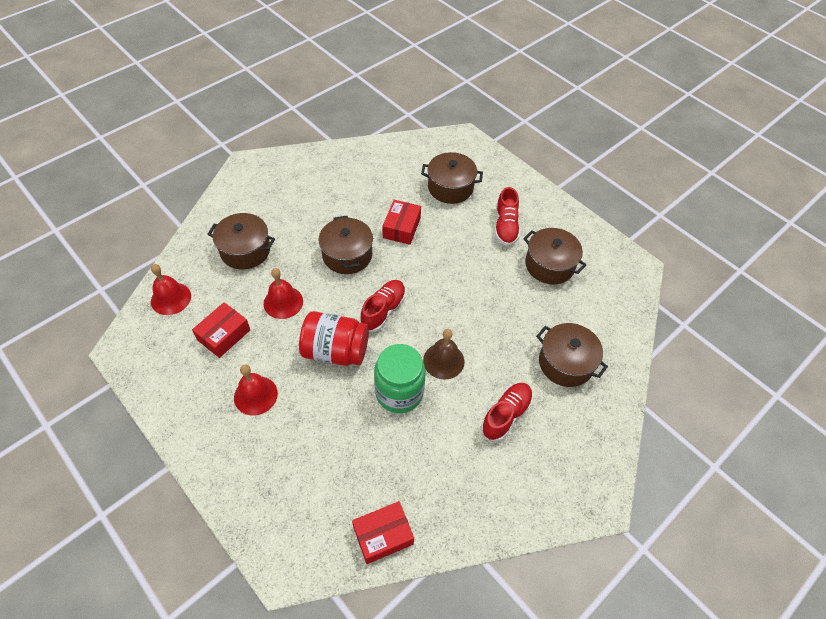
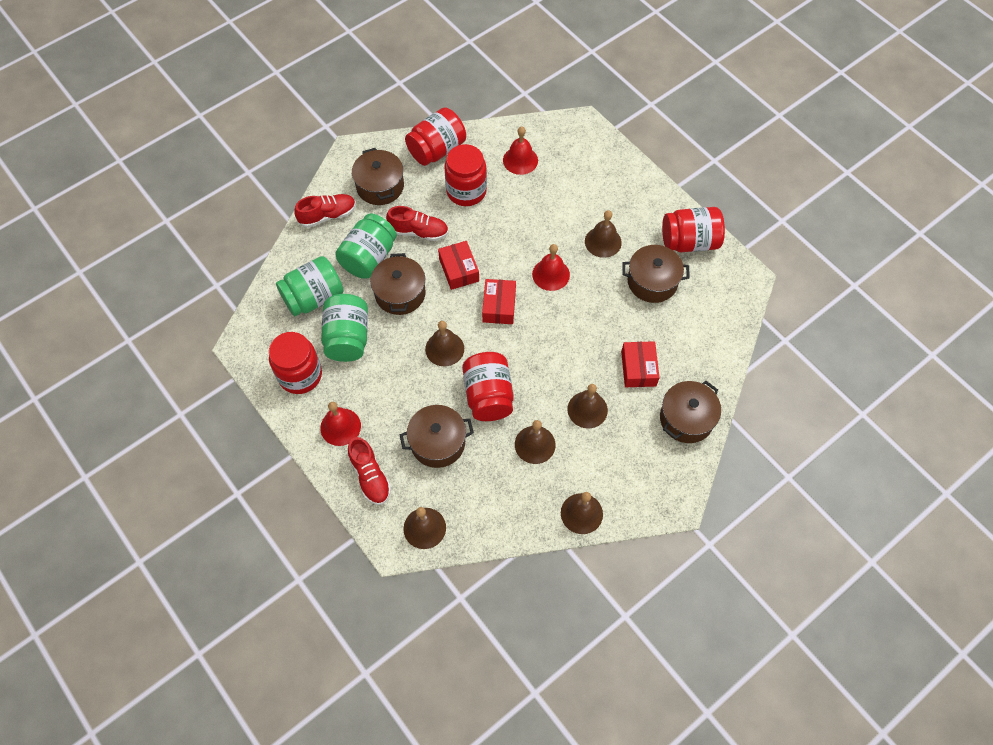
brown bell: [423,329,465,380] = 1 -> [403,507,446,549] [425,321,464,366] [515,420,556,464] [561,492,603,534] [567,384,608,428] [585,210,622,258] = 6
green jar: [374,344,425,413] = 1 -> [276,256,344,316] [321,294,368,362] [335,213,397,279] = 3
red jar: [299,311,369,366] = 1 -> [269,332,322,394] [405,108,466,166] [444,144,487,206] [462,352,514,421] [662,207,725,252] = 5

